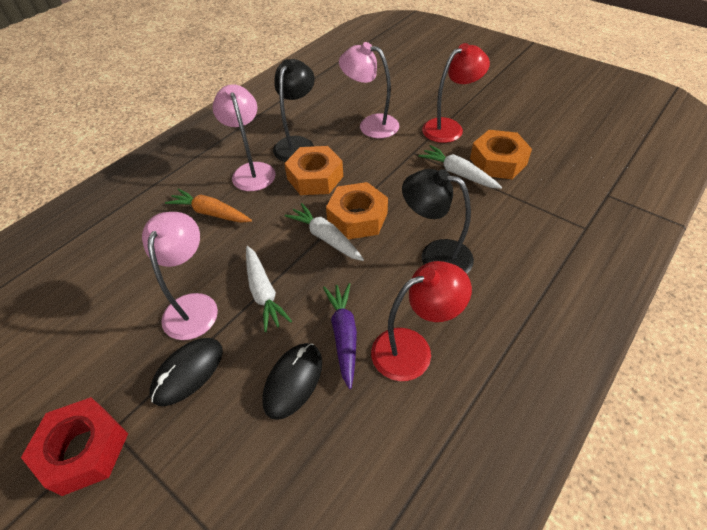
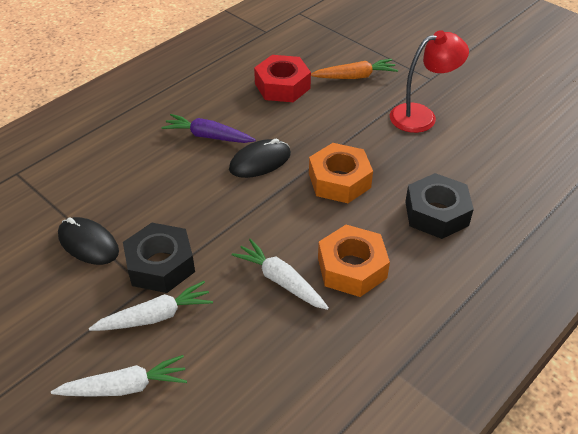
black lamp: [273,59,315,162] [402,169,474,274] = 2 -> none = 0
black nut: none = 0 -> [123,223,195,293] [405,173,474,239] = 2
orange nut: [284,146,343,195] [326,182,388,240] [470,130,532,179] = 3 -> [309,143,373,203] [318,225,390,297] = 2
pink lamp: [142,212,218,340] [212,84,276,191] [339,42,399,138] = 3 -> none = 0
red lamp: [371,261,472,381] [422,43,490,143] = 2 -> [390,30,469,133] = 1

